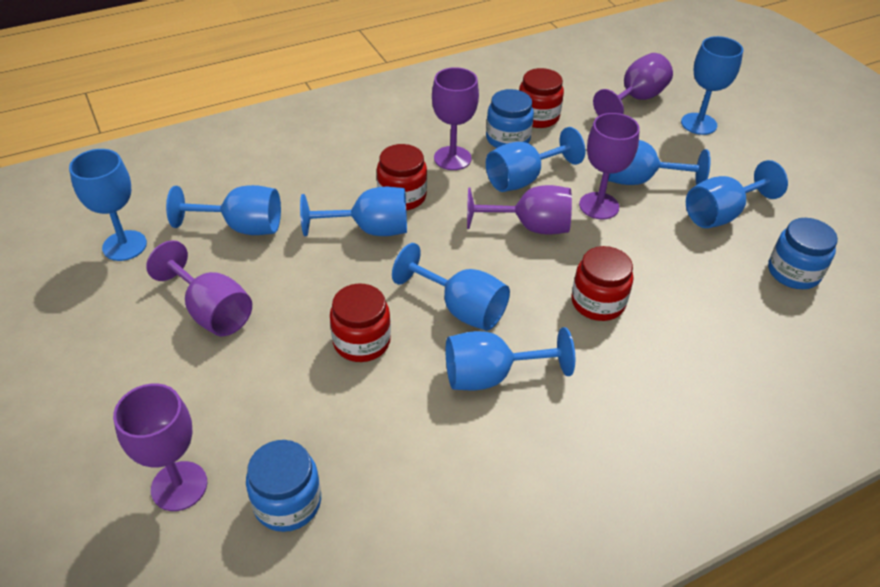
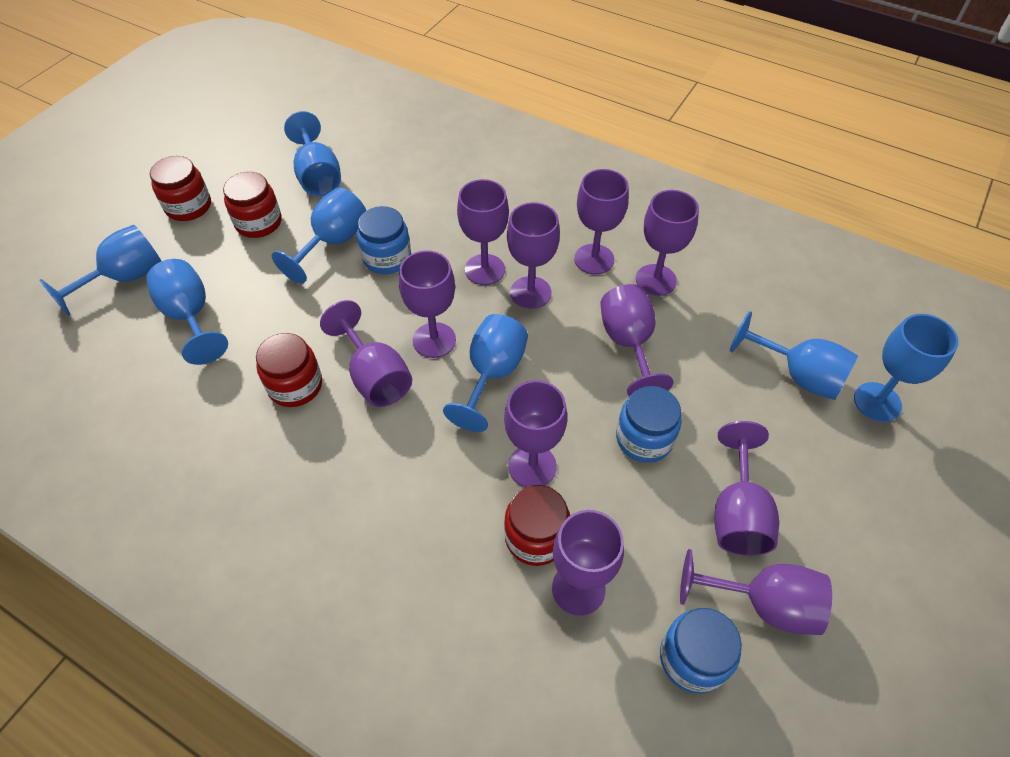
blue goblet: [69,149,147,261] [166,185,281,235] [300,187,407,236] [392,243,510,331] [446,327,575,390] [486,127,586,192] [608,140,711,185] [681,36,743,135] [686,160,788,228] = 9 -> [39,225,161,316] [146,259,228,365] [272,187,366,284] [284,111,341,196] [443,314,528,432] [730,311,858,400] [854,314,959,422] = 7
purple goblet: [113,383,207,511] [146,240,252,336] [432,67,479,170] [467,185,572,234] [579,113,640,219] [593,53,673,116] = 6 -> [320,300,412,407] [399,250,456,358] [457,179,509,285] [504,380,567,487] [507,202,560,309] [552,510,624,616] [574,169,629,275] [600,284,673,397] [636,190,699,296] [680,549,832,635] [714,421,779,556] = 11

